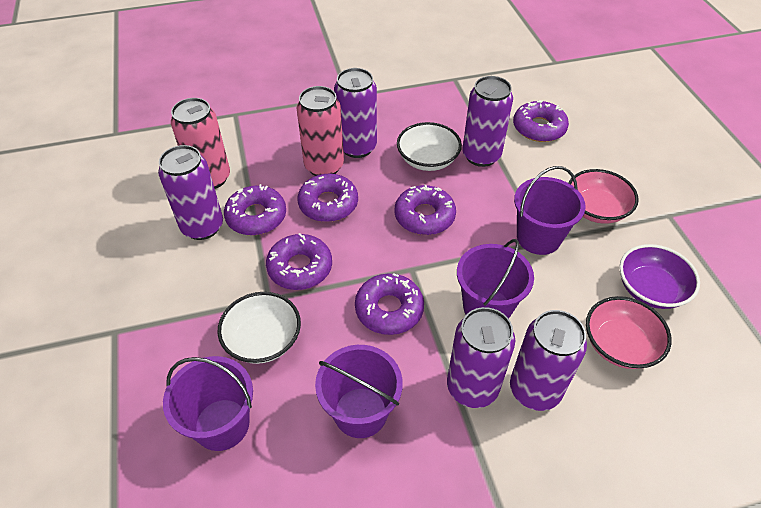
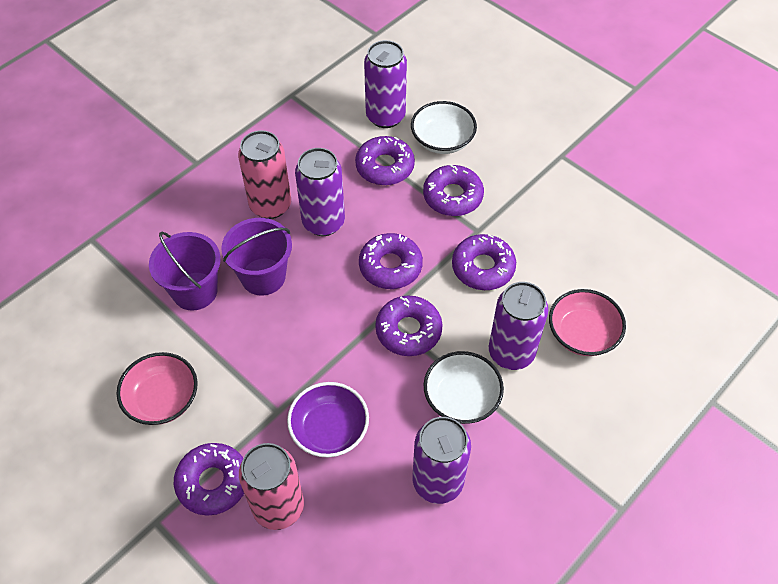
purple bucket: [163,356,253,451] [315,345,403,438] [457,239,534,319] [514,166,586,255] = 4 -> [149,231,221,311] [221,218,292,296] = 2
purple can: [158,145,223,240] [334,68,377,158] [447,307,515,408] [462,76,513,167] [510,310,587,411] = 5 -> [295,148,345,236] [364,40,407,128] [412,417,471,504] [489,282,548,370] = 4

